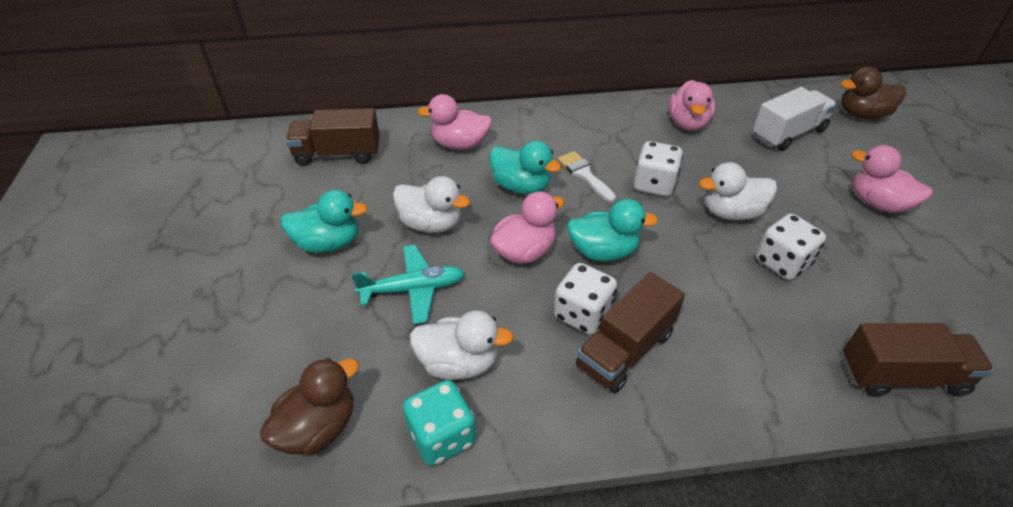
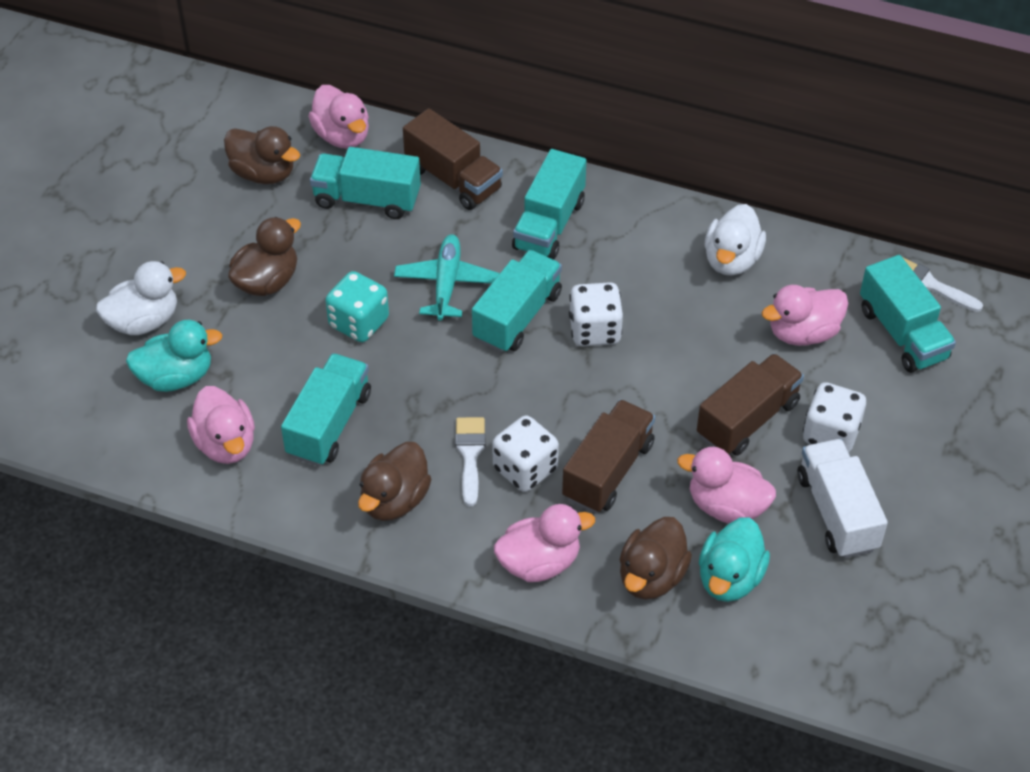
brown duck: [260,358,359,455] [841,67,906,119] = 2 -> [224,126,300,184] [228,217,301,296] [358,442,432,521] [620,517,692,600] = 4
pink duck: [417,94,492,150] [490,191,565,264] [668,80,715,131] [851,145,933,213] = 4 -> [187,386,255,464] [308,85,369,149] [494,504,595,582] [677,447,776,524] [761,285,848,346] = 5
turquoise duck: [281,190,368,253] [489,140,561,194] [567,199,658,261] = 3 -> [126,320,222,392] [699,517,770,602] = 2
turquoise truck: none = 0 -> [281,353,371,466] [310,147,421,219] [472,250,562,353] [512,149,587,260] [860,255,956,373] = 5
white brush: [557,151,616,202] = 1 -> [455,417,485,506] [902,257,983,312] = 2
white duck: [393,176,470,233] [410,310,514,380] [699,162,777,220] = 3 -> [96,261,186,335] [705,204,766,275] = 2

